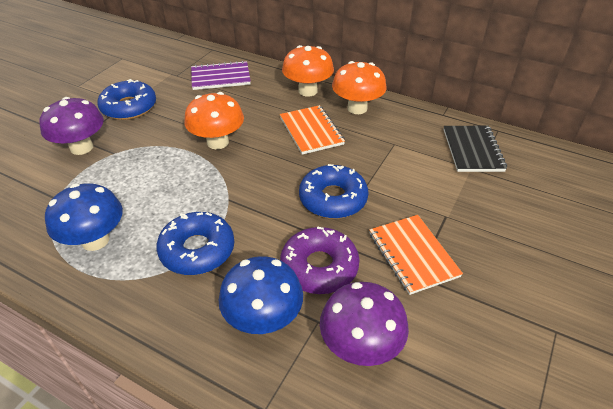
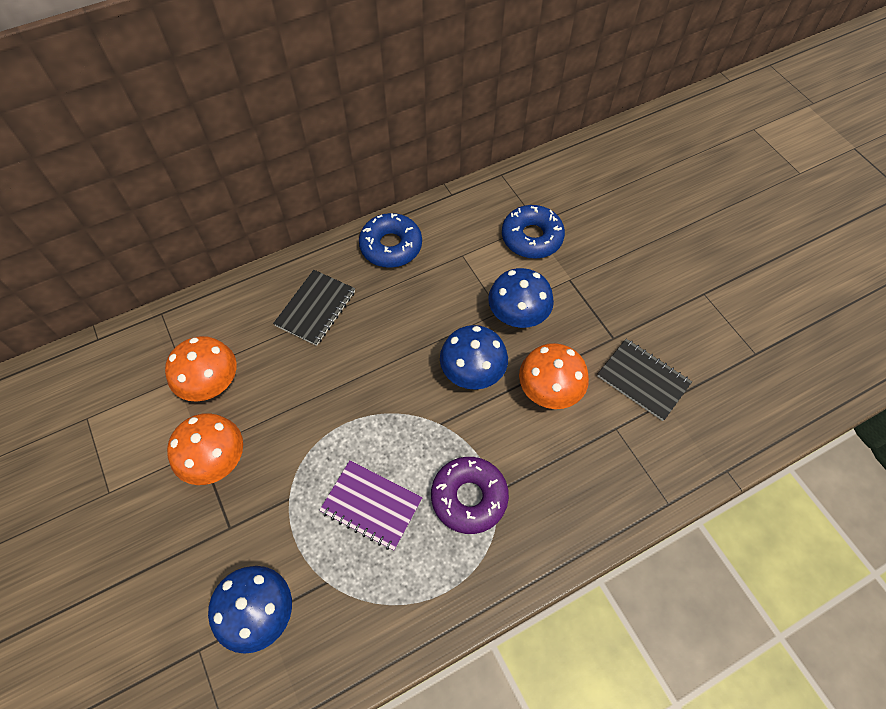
black notebook: [444,126,507,172] = 1 -> [273,270,355,346] [597,339,692,421] = 2
blue donut: [98,79,156,120] [156,212,235,275] [299,164,368,219] = 3 -> [359,213,422,268] [502,205,565,259] = 2
blue mushroom: [45,183,123,251] [219,256,303,334] = 2 -> [208,566,292,654] [440,325,508,390] [488,268,554,328] = 3
orange notebook: [280,105,345,155] [369,215,463,295] = 2 -> none = 0
purple mushroom: [40,97,104,155] [320,282,409,366] = 2 -> none = 0

